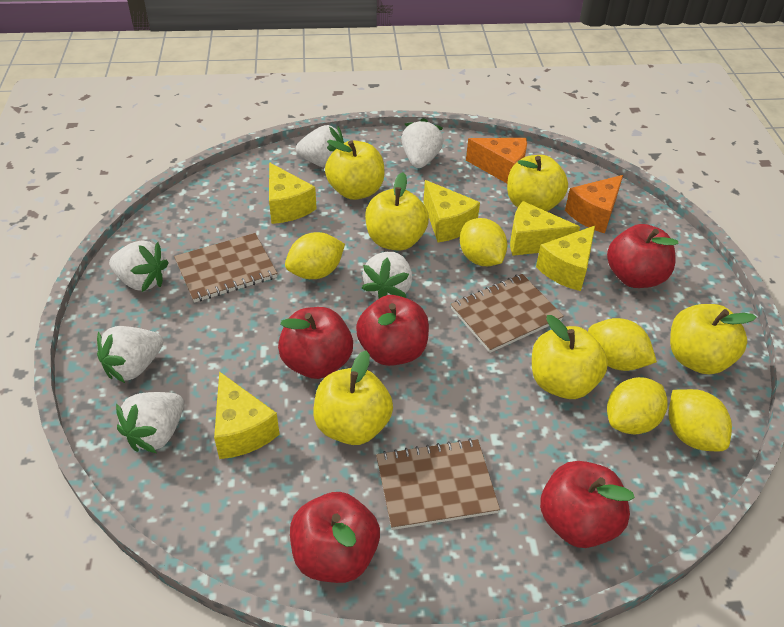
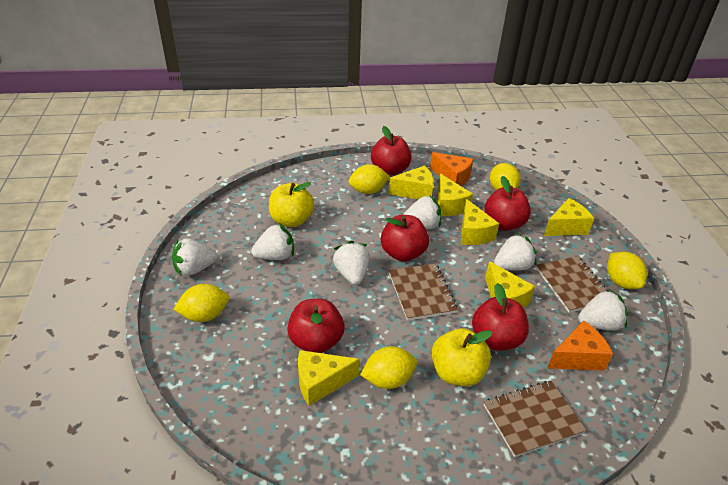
yellow apple: [313,350,393,445] [325,140,385,200] [365,172,429,251] [507,155,568,211] [532,315,608,399] [670,304,757,374] = 6 -> [269,182,314,227] [432,328,493,386] = 2
yellow cheese: [214,371,280,459] [269,162,317,224] [423,180,480,242] [510,201,580,256] [536,226,595,291] = 5 -> [298,350,360,406] [388,165,434,199] [438,174,473,216] [461,199,499,245] [485,261,535,308] [544,198,594,236] = 6

